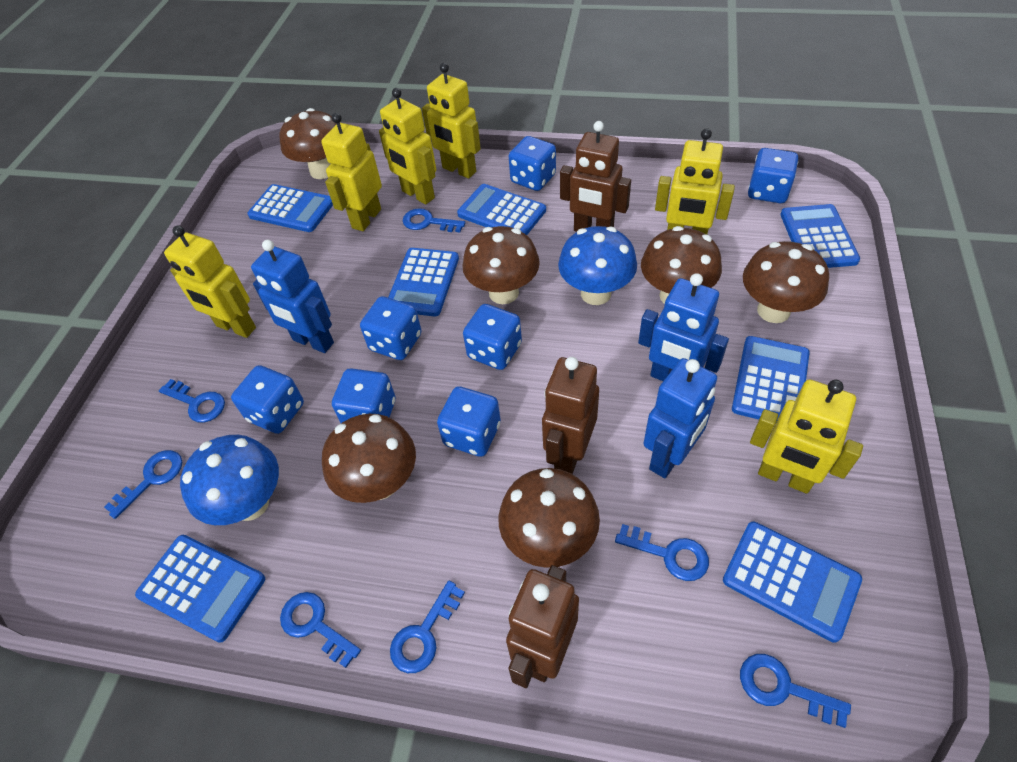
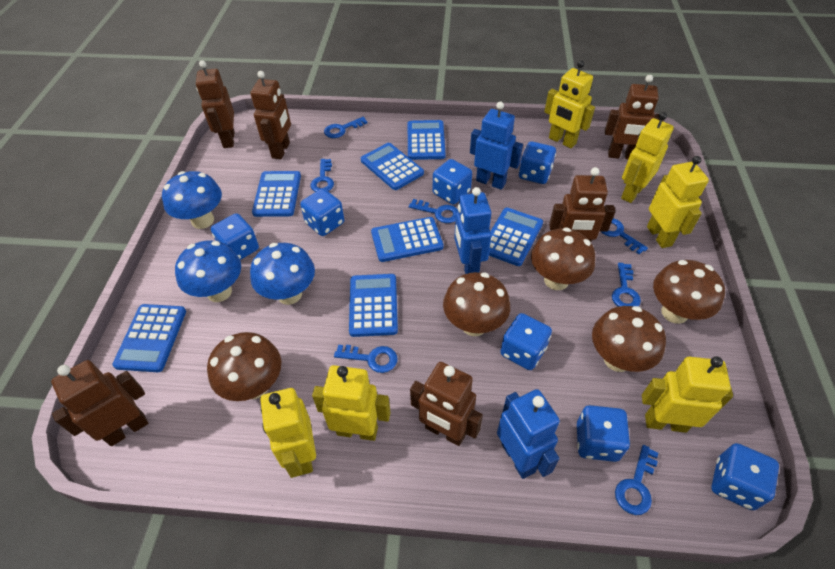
blue mushroom: [180,435,279,525] [558,226,637,305] = 2 -> [162,171,222,229] [175,240,241,302] [250,243,315,305] = 3
brown mushroom: [280,108,337,179] [322,414,416,503] [462,226,540,304] [498,468,600,568] [641,226,722,304] [743,241,829,323] = 6 -> [207,332,281,401] [443,272,510,336] [531,227,595,290] [592,306,666,372] [653,260,725,324] = 5
brown robot: [506,565,579,688] [542,357,599,474] [560,121,631,232] = 3 -> [51,360,148,446] [196,60,234,148] [250,71,291,159] [410,362,483,446] [549,167,615,242] [605,75,660,160] = 6

